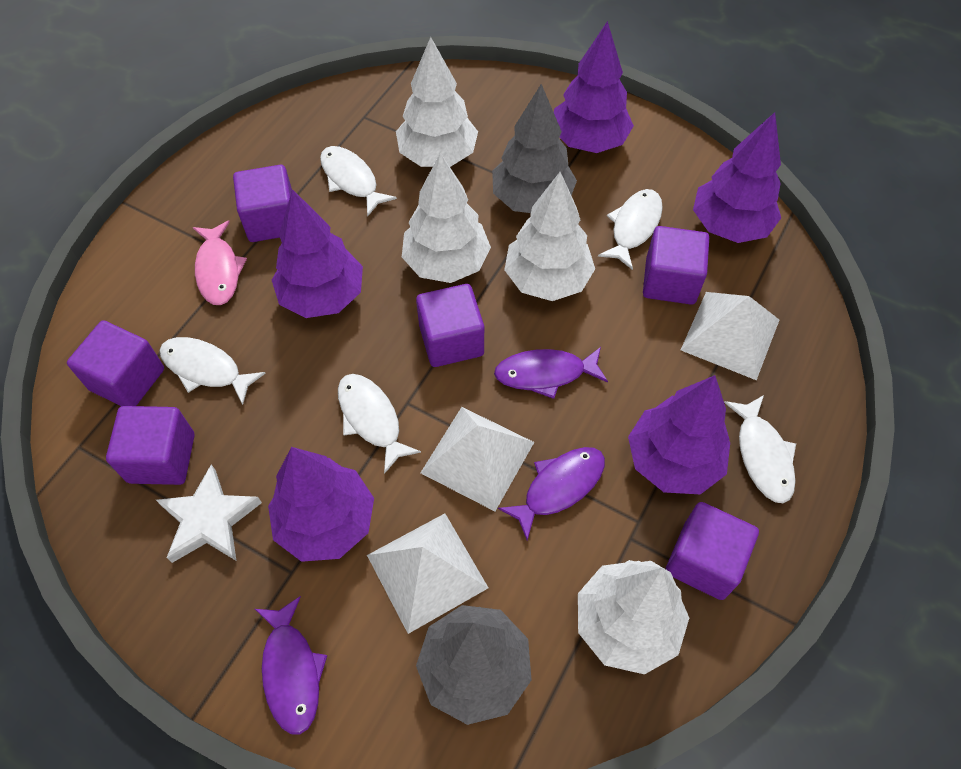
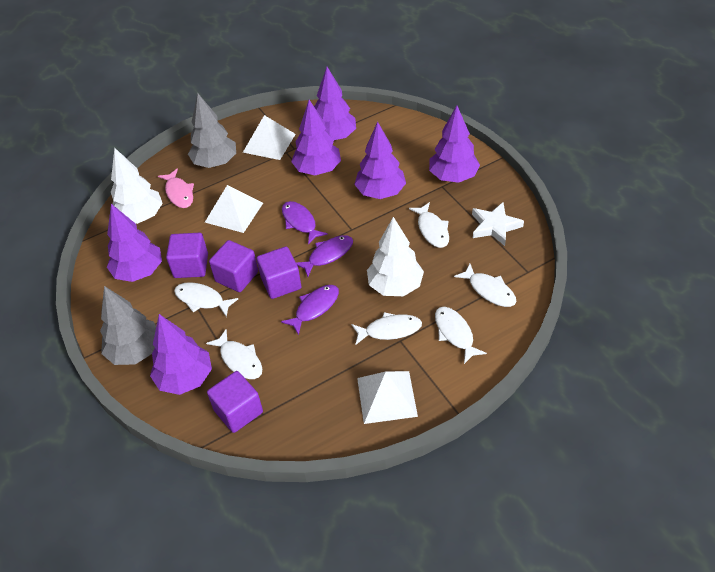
purple cube: [67,320,164,406] [106,406,195,485] [233,165,292,242] [416,284,484,367] [643,226,709,305] [666,502,759,600] = 6 -> [166,233,208,278] [207,371,263,433] [209,240,258,292] [257,247,301,299] = 4
purple tree: [268,447,374,562] [272,189,363,318] [554,21,634,153] [628,375,730,495] [693,112,781,243] = 5 -> [107,204,162,282] [150,314,212,395] [291,100,341,175] [314,67,356,141] [354,121,406,199] [429,106,480,183] = 6
white fish: [159,337,266,405] [320,146,397,216] [338,374,421,474] [598,189,663,270] [724,395,796,503] = 5 -> [174,282,238,317] [206,329,262,379] [351,312,422,345] [409,202,449,248] [435,307,487,364] [454,264,517,307] = 6
white tree: [396,37,478,167] [402,153,491,283] [504,172,595,301] [578,560,689,674] = 4 -> [111,148,163,224] [367,217,424,296] = 2

